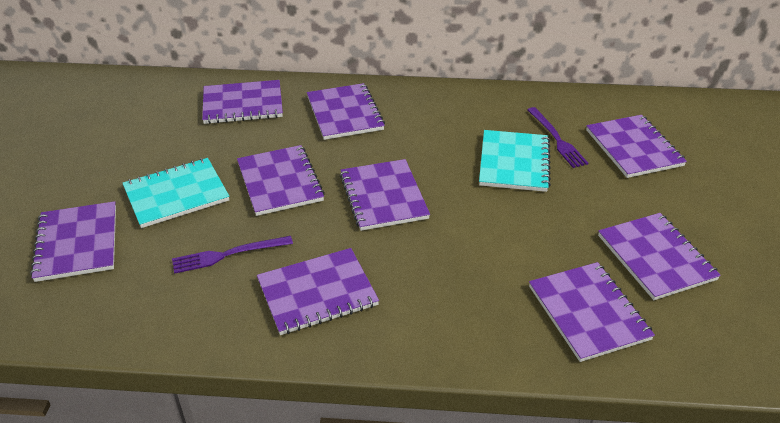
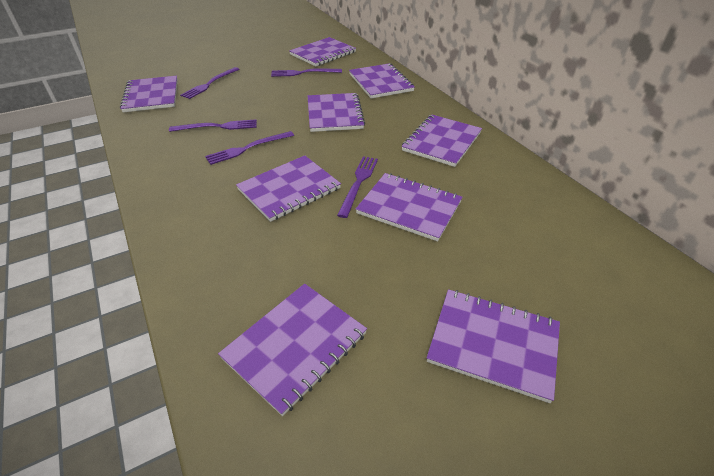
purple fork: [172,236,293,274] [527,107,588,168] = 2 -> [169,119,257,132] [180,67,239,99] [205,131,294,165] [271,68,342,77] [337,156,378,218] = 5
turquoise notebook: [122,158,229,228] [479,130,551,192] = 2 -> none = 0

